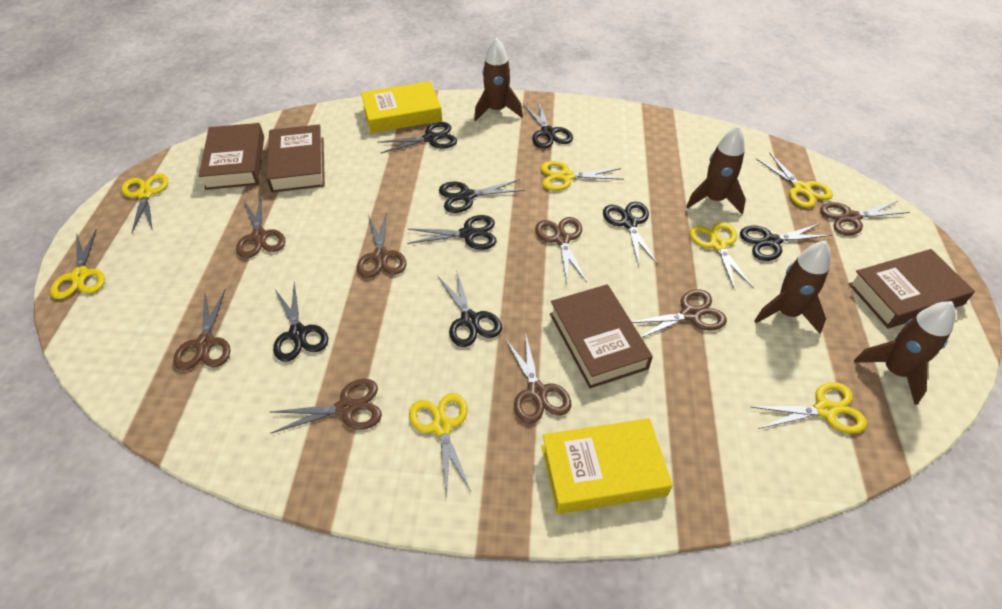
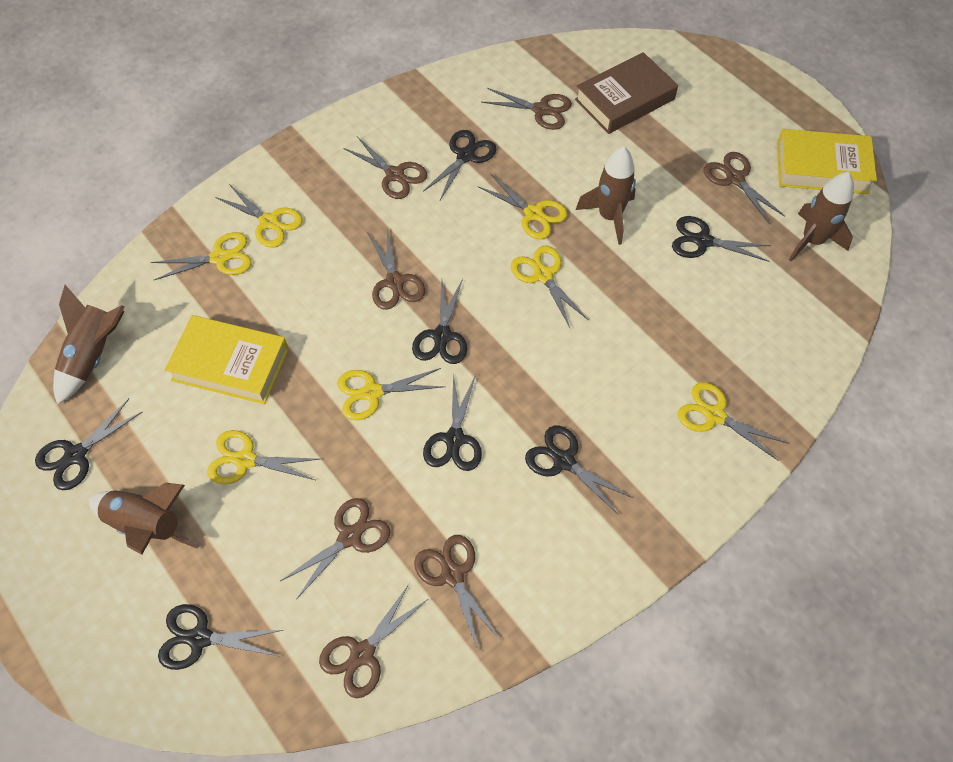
black scissors: [273,282,328,362] [377,122,457,153] [408,215,497,250] [438,270,502,347] [439,179,525,213] [523,101,573,149] [603,202,658,265] [740,223,832,261] = 8 -> [35,399,143,490] [158,604,283,670] [412,279,467,364] [423,130,496,200] [423,373,482,471] [525,426,633,515] [672,216,771,262] = 7
brown book: [199,123,264,190] [266,124,325,193] [550,284,653,388] [848,249,975,328] = 4 -> [575,52,678,134] = 1
brown scissors: [173,289,230,370] [236,195,285,258] [271,379,382,433] [357,213,406,278] [505,332,571,424] [535,217,587,282] [631,289,727,338] [820,201,910,236] = 8 -> [280,498,391,600] [319,583,428,698] [343,136,428,199] [367,227,425,310] [414,535,502,650] [481,88,572,130] [704,152,785,224] = 7

